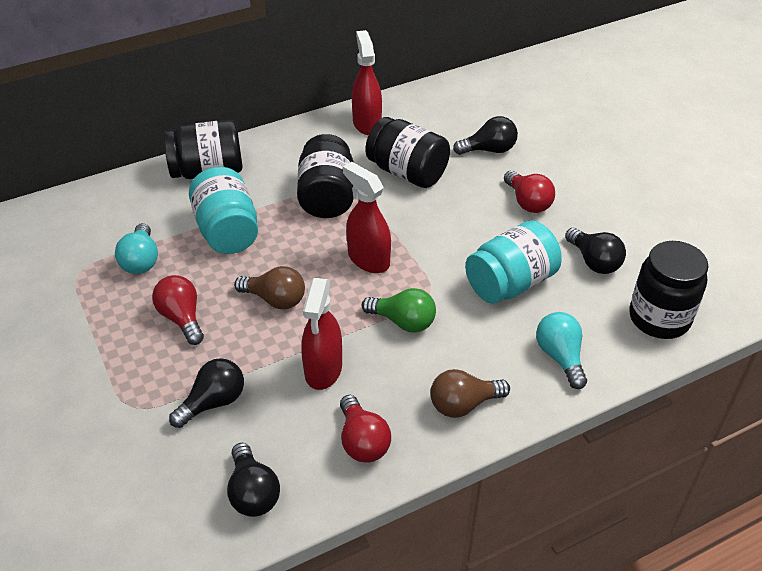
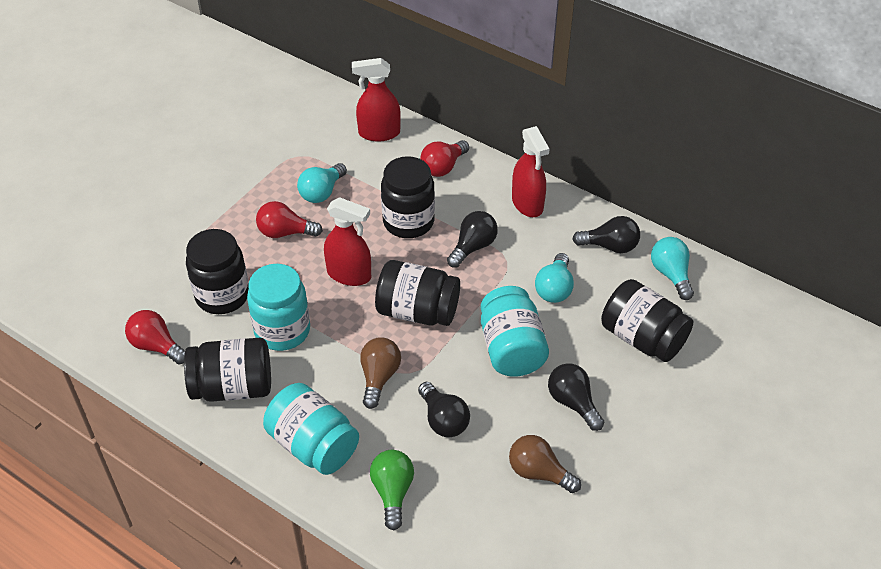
black jar: [163,120,243,179] [297,134,353,218] [365,117,450,188] [629,241,709,339] = 4 -> [184,338,271,402] [186,229,249,314] [375,260,460,326] [381,156,435,238] [601,279,693,362] = 5
turquoise jar: [189,167,258,254] [465,221,562,304] = 2 -> [247,264,310,351] [263,383,359,475] [481,286,549,377] = 3
turquoise light bulb: [115,223,158,274] [536,312,587,389] = 2 -> [297,163,347,203] [535,253,574,303] [651,237,694,300] = 3

